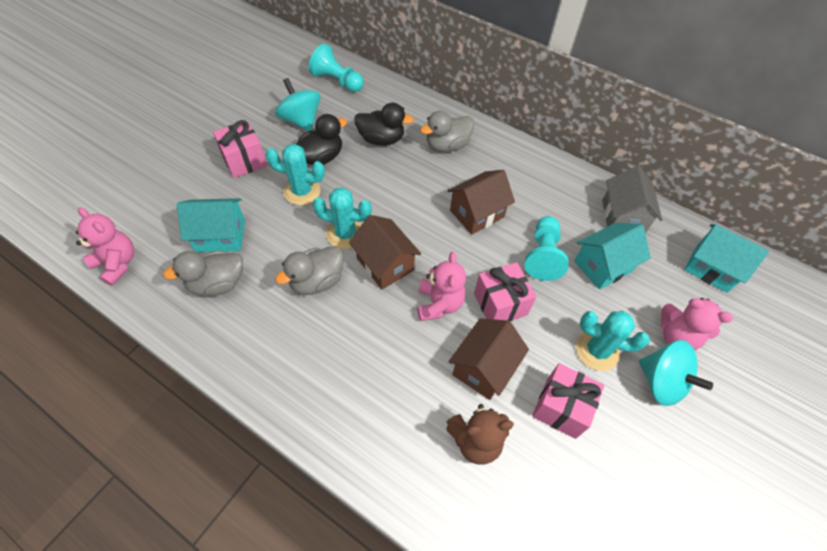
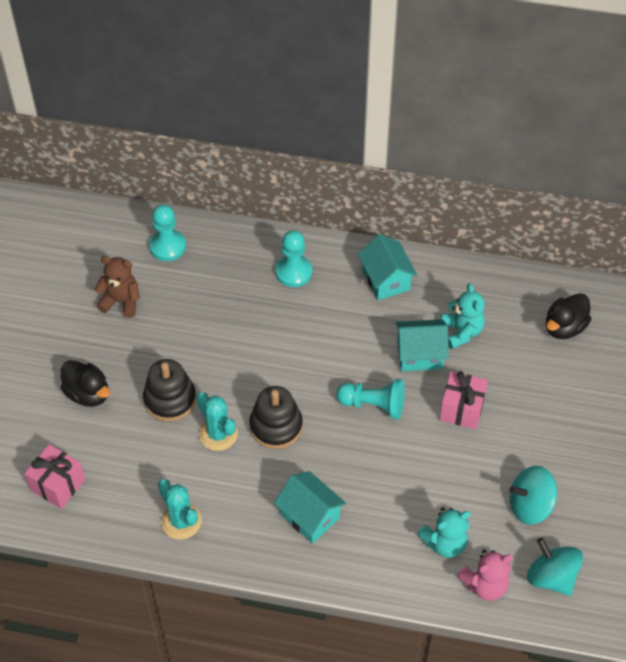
black stacking toy: none = 0 -> [143,359,196,421] [249,386,303,449] = 2
brown house: [349,215,421,289] [447,170,515,235] [448,318,529,400] = 3 -> none = 0
grey duck: [163,251,243,296] [275,246,344,295] [420,111,474,152] = 3 -> none = 0
grey house: [602,166,662,233] = 1 -> none = 0
pink gift: [213,120,267,178] [474,262,537,321] [532,363,604,439] = 3 -> [24,444,85,509] [439,371,488,429] = 2
pink teddy bear: [76,208,134,286] [417,252,466,321] [661,298,733,350] = 3 -> [457,550,513,601] = 1
turquoise cactus: [266,144,325,205] [312,188,372,249] [576,311,650,371] = 3 -> [158,479,202,539] [196,392,238,451] = 2
turquoise pawn: [309,44,364,92] [525,216,569,281] = 2 -> [149,204,186,261] [275,230,312,287] [336,379,405,419] = 3
turquoise teddy bear: none = 0 -> [417,507,471,558] [441,283,485,349] = 2

